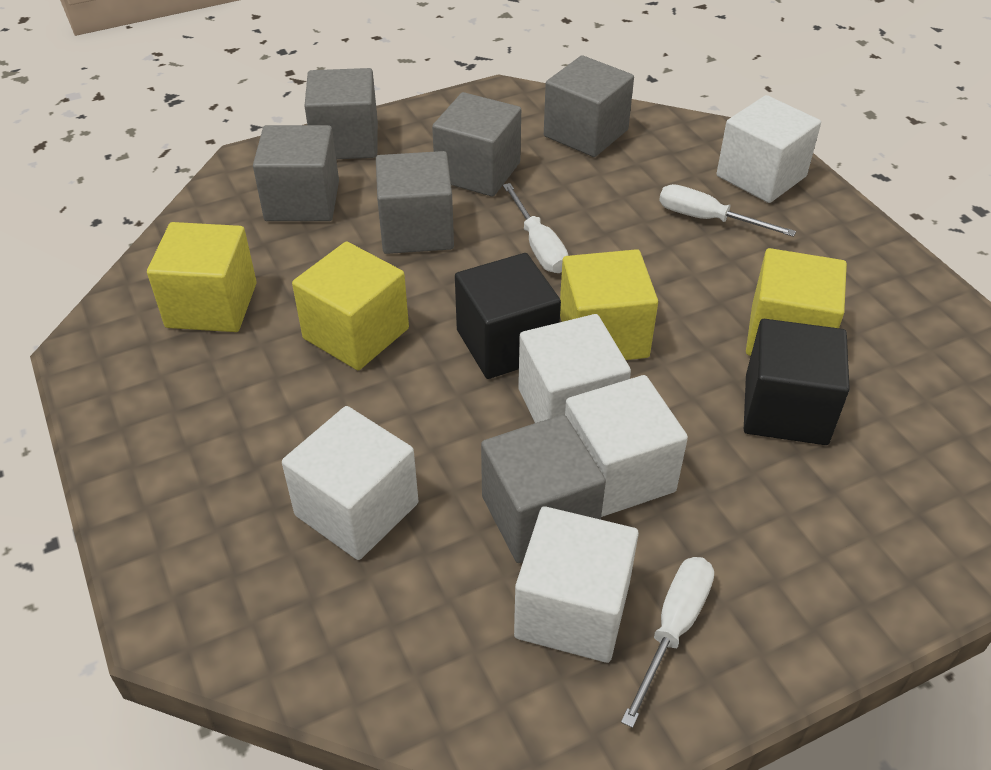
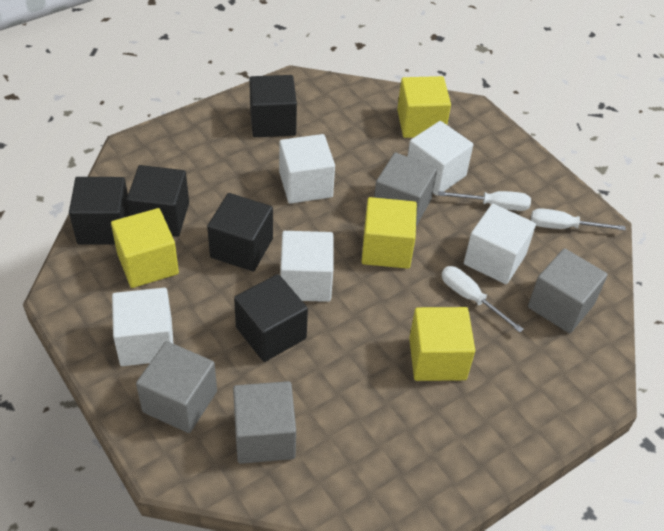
black cube: [455,253,561,379] [744,319,850,445] = 2 -> [69,177,130,244] [127,165,189,236] [207,193,273,271] [234,274,308,362] [249,75,297,137] = 5
grey cube: [253,125,339,221] [304,68,378,159] [376,151,454,254] [432,92,521,197] [481,414,606,563] [544,55,634,157] = 6 -> [136,341,217,433] [233,381,296,464] [374,153,437,226] [528,248,608,333] = 4

